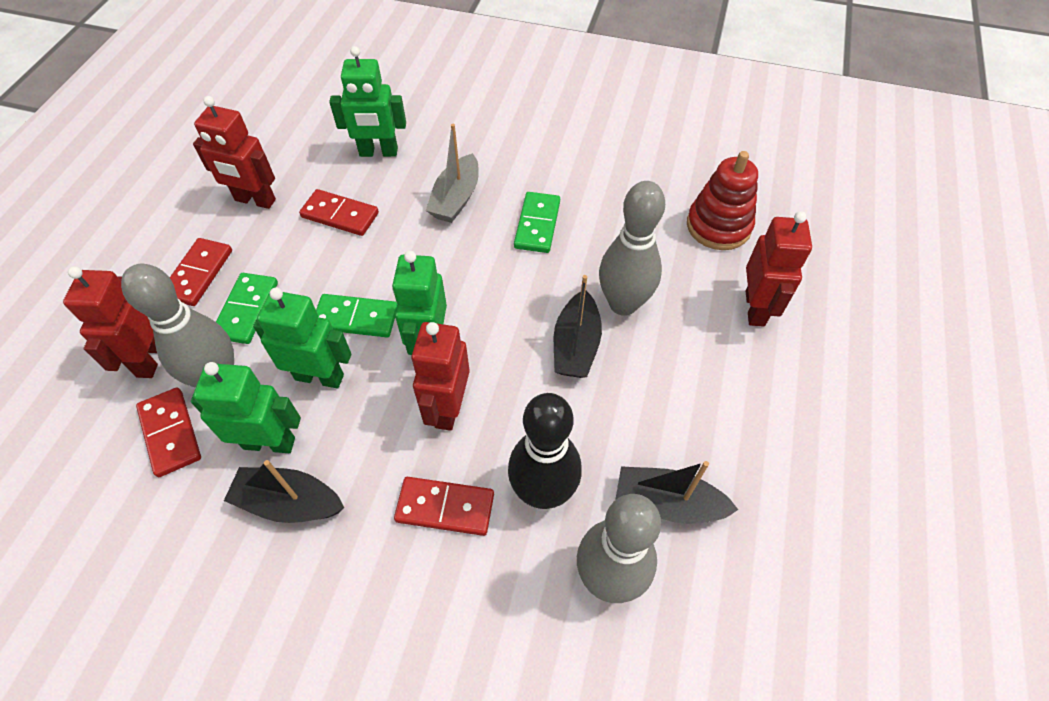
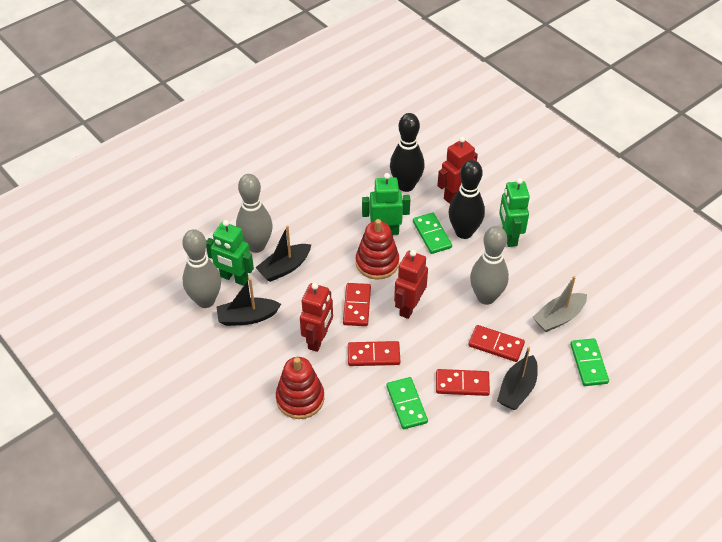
black bowling pin: [508,393,582,509] = 1 -> [390,113,425,192] [449,160,485,239] = 2
green robot: [191,362,301,453] [253,287,351,388] [329,46,406,157] [392,251,447,355] = 4 -> [206,220,254,286] [362,173,410,235] [499,178,530,247] = 3
red robot: [63,266,158,378] [193,96,276,209] [411,322,470,431] [746,211,812,326] = 4 -> [300,283,333,352] [394,250,428,319] [437,136,478,204] = 3
red stacking toy: [687,151,758,250] = 1 -> [276,357,324,419] [356,219,399,279] = 2

